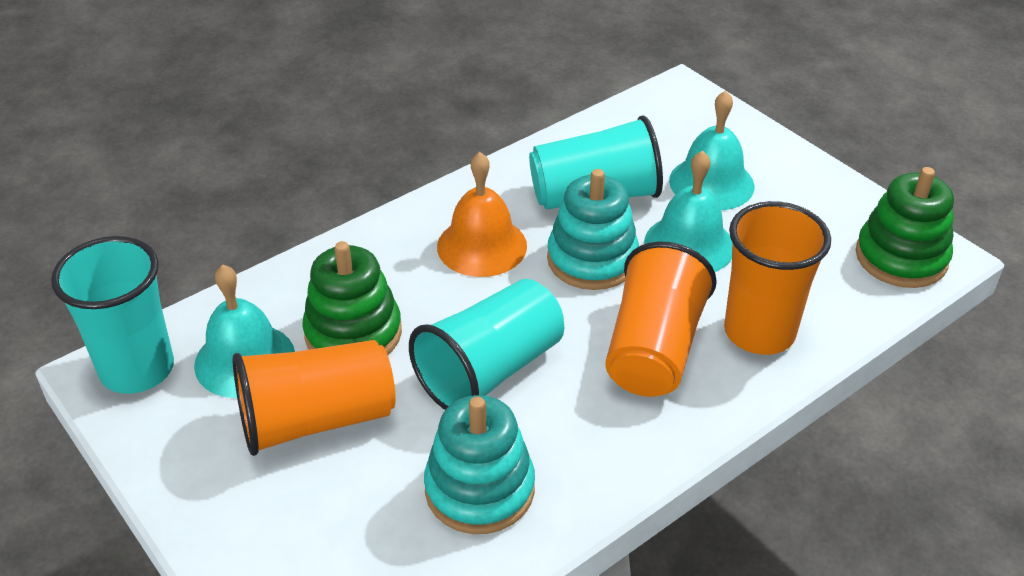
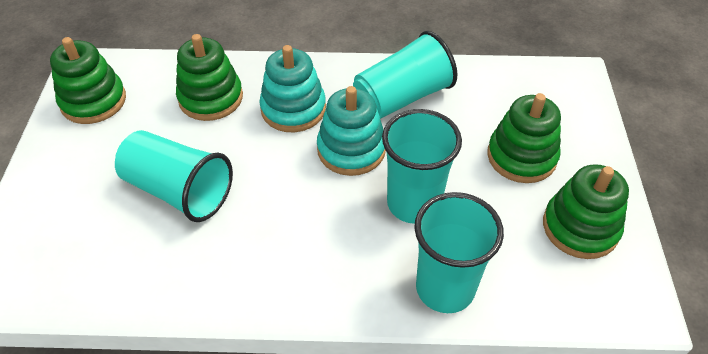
green stacking toy: [302,241,402,355] [856,167,954,288] = 2 -> [50,37,126,124] [176,34,243,121] [487,93,561,183] [543,164,629,259] = 4
orange bell: [437,152,527,277] = 1 -> none = 0
orange cup: [233,340,396,456] [605,241,717,397] [724,201,831,355] = 3 -> none = 0
turquoise bell: [194,265,295,398] [644,150,733,272] [669,91,755,210] = 3 -> none = 0
turquoise cup: [51,236,174,394] [409,279,564,410] [529,115,663,210] = 3 -> [115,130,233,222] [353,31,458,119] [382,109,462,224] [414,192,504,313] = 4

